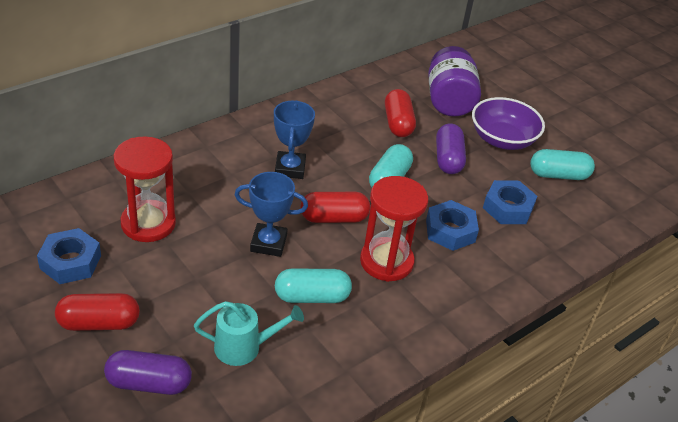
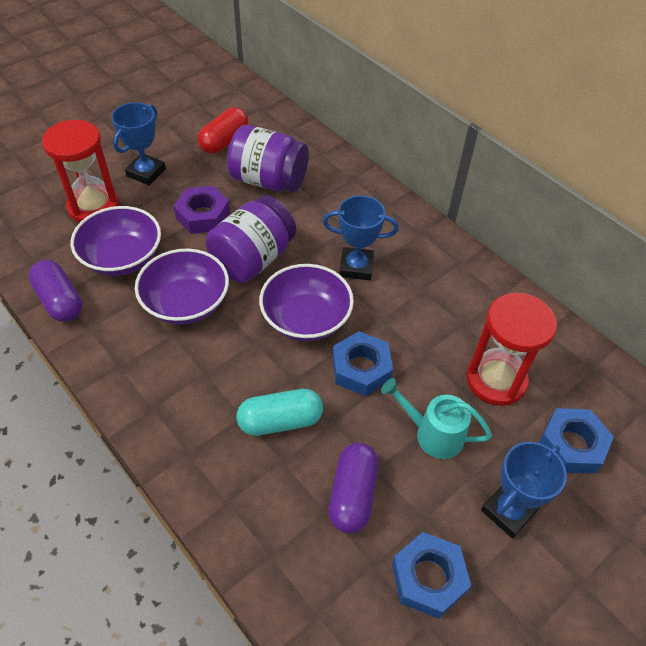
blue trophy: [234,172,308,257] [274,100,315,179] = 2 -> [111,102,166,185] [323,195,399,280] [481,442,567,538] = 3
purple bowl: [472,97,545,150] = 1 -> [71,206,161,276] [135,249,229,324] [259,264,354,341] = 3
purple jar: [428,46,481,117] = 1 -> [206,195,296,283] [227,125,309,192] = 2
purple nut: none = 0 -> [173,186,230,234] = 1
red capsule: [55,293,140,331] [300,192,370,223] [385,89,416,137] = 3 -> [198,107,249,154] = 1
turquoise capsule: [275,268,352,303] [369,144,413,187] [530,149,595,180] = 3 -> [237,389,323,436] = 1

